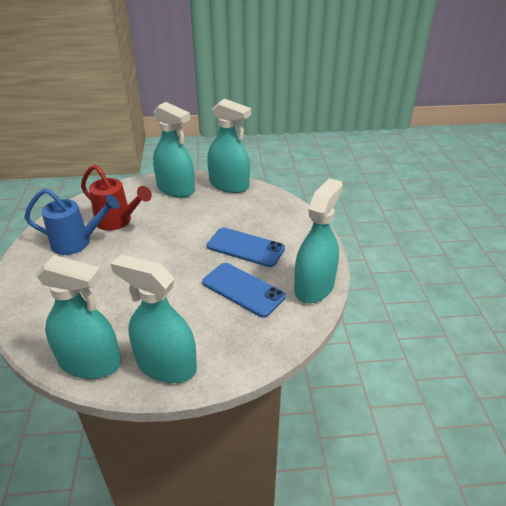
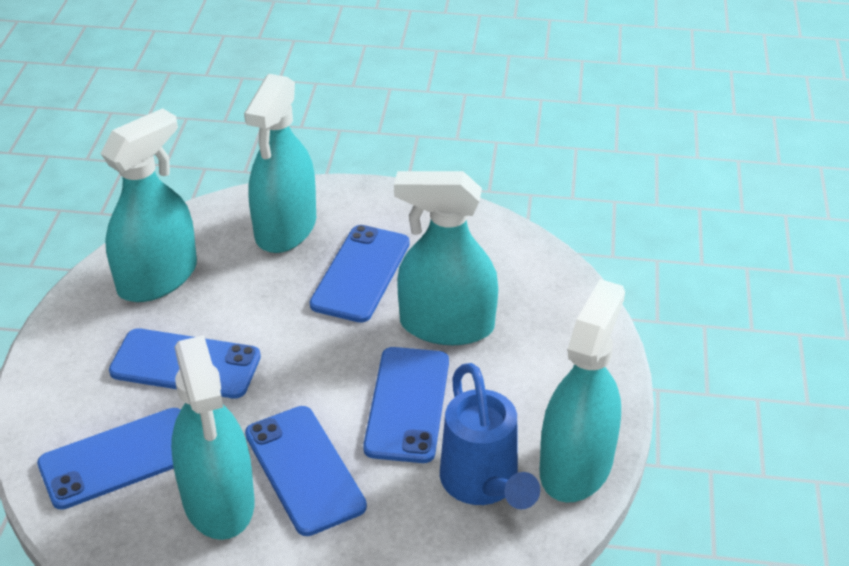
blue phone: [202,263,286,318] [207,228,285,267] = 2 -> [37,408,181,510] [109,328,261,399] [245,406,367,536] [310,225,410,323] [363,347,449,463] = 5
red watering can: [81,164,152,231] = 1 -> none = 0

